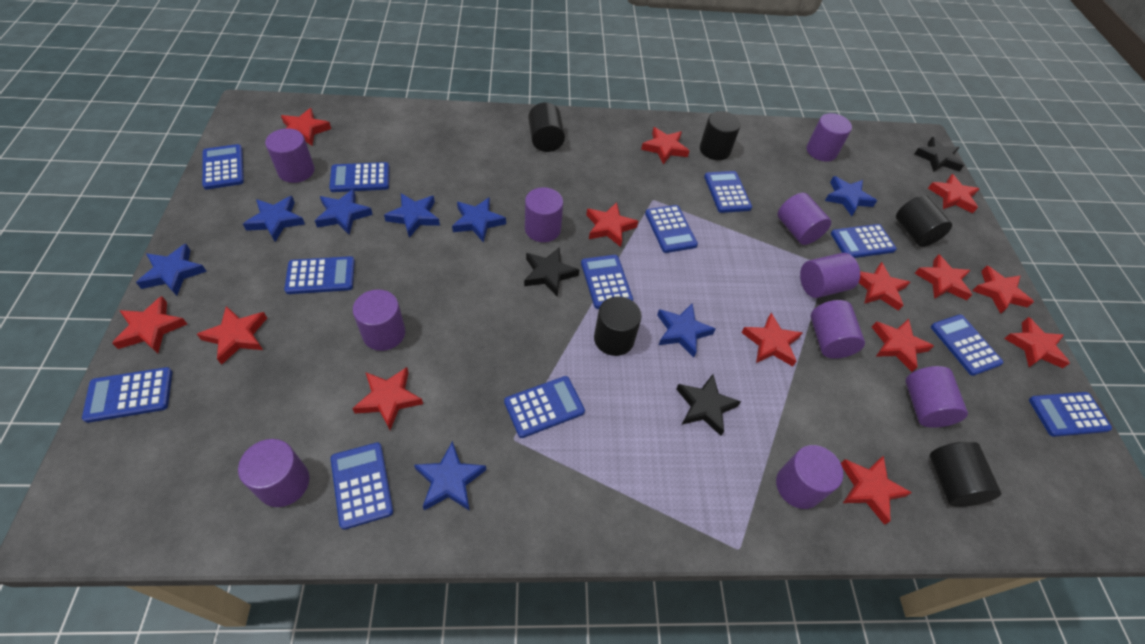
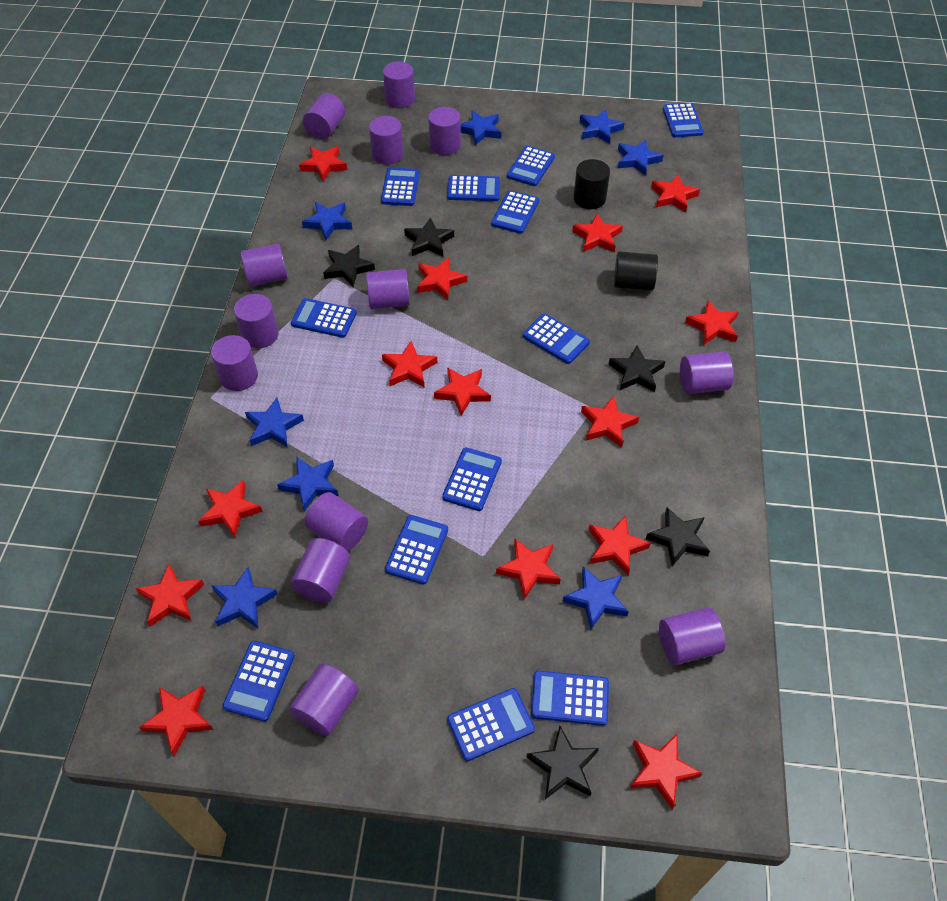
black cylinder: [528,102,565,152] [594,296,642,356] [700,111,741,160] [896,195,952,247] [929,441,1001,507] = 5 -> [573,159,610,209] [614,251,658,291] = 2
black star: [524,247,579,297] [676,374,741,436] [914,137,964,172] = 3 -> [323,245,375,287] [404,217,454,257] [526,726,599,799] [608,345,665,392] [646,507,710,566] = 5
purple cylinder: [238,439,309,507] [265,129,315,183] [353,289,405,351] [525,187,563,242] [776,445,843,509] [778,193,831,245] [800,253,860,298] [807,113,852,162] [811,300,865,359] [906,366,968,428] = 10 -> [211,335,258,391] [234,294,279,348] [241,244,287,287] [289,664,359,736] [291,538,350,603] [303,93,345,139] [305,492,368,551] [366,269,410,309] [369,116,403,164] [383,61,415,108] [428,107,461,155] [659,607,725,665] [680,351,733,394] = 13

